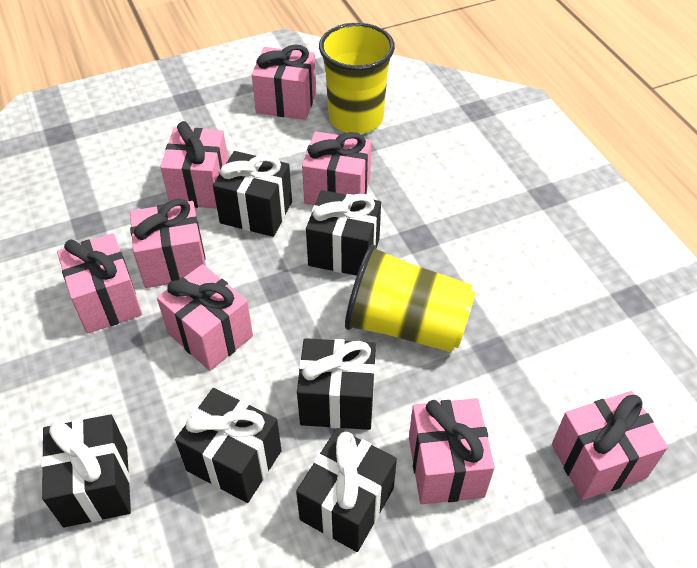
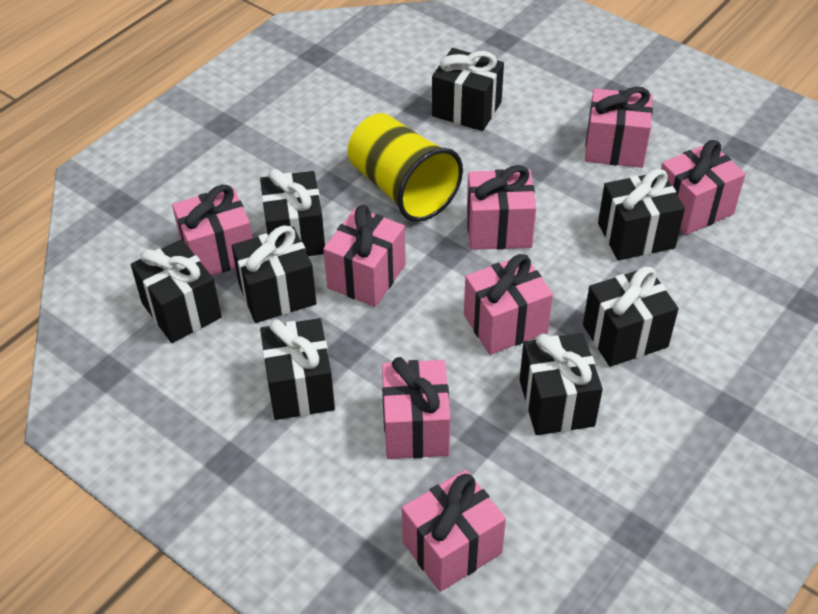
black gift: [41,414,131,527] [175,388,282,503] [213,151,292,237] [296,428,397,552] [297,338,376,430] [306,190,381,276] = 6 -> [131,239,222,343] [232,226,316,323] [260,169,325,256] [260,318,335,420] [432,48,504,131] [520,333,603,435] [583,267,679,367] [598,169,685,261] = 8
yellow cup: [319,23,395,134] [345,244,475,352] = 2 -> [347,113,463,222] = 1

